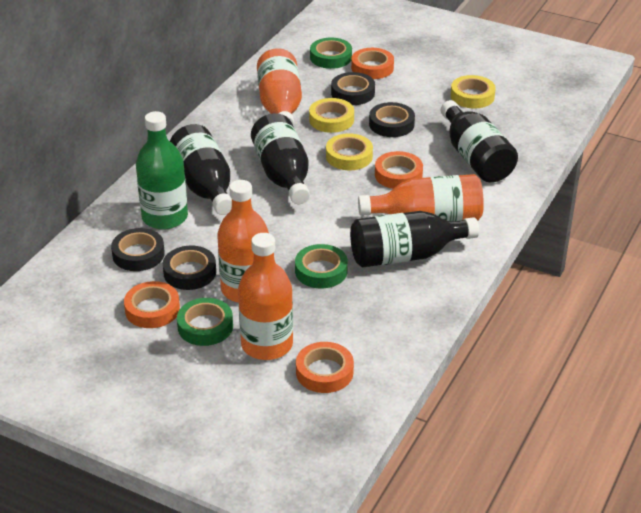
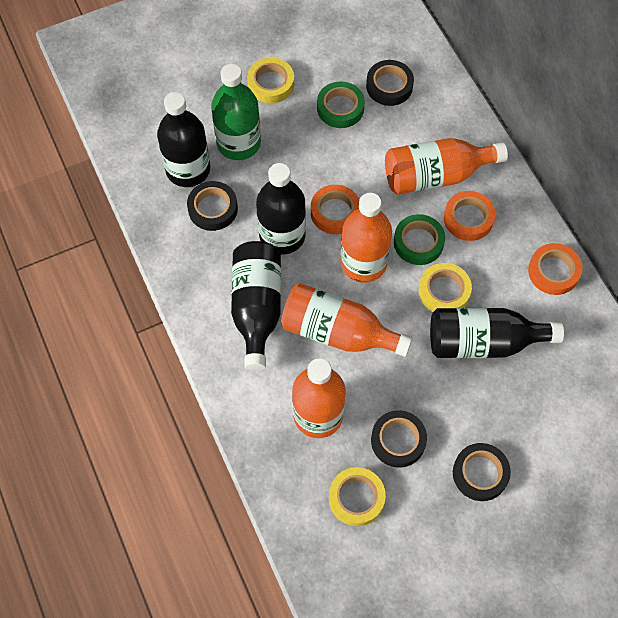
green tape: [177,298,233,346] [295,244,348,288] [310,38,352,69] = 3 -> [317,82,365,128] [394,214,445,265] = 2
orange tape: [124,281,180,328] [296,342,354,393] [351,48,394,79] [375,151,423,189] = 4 -> [311,185,359,234] [444,191,496,241] [528,243,582,295] = 3

